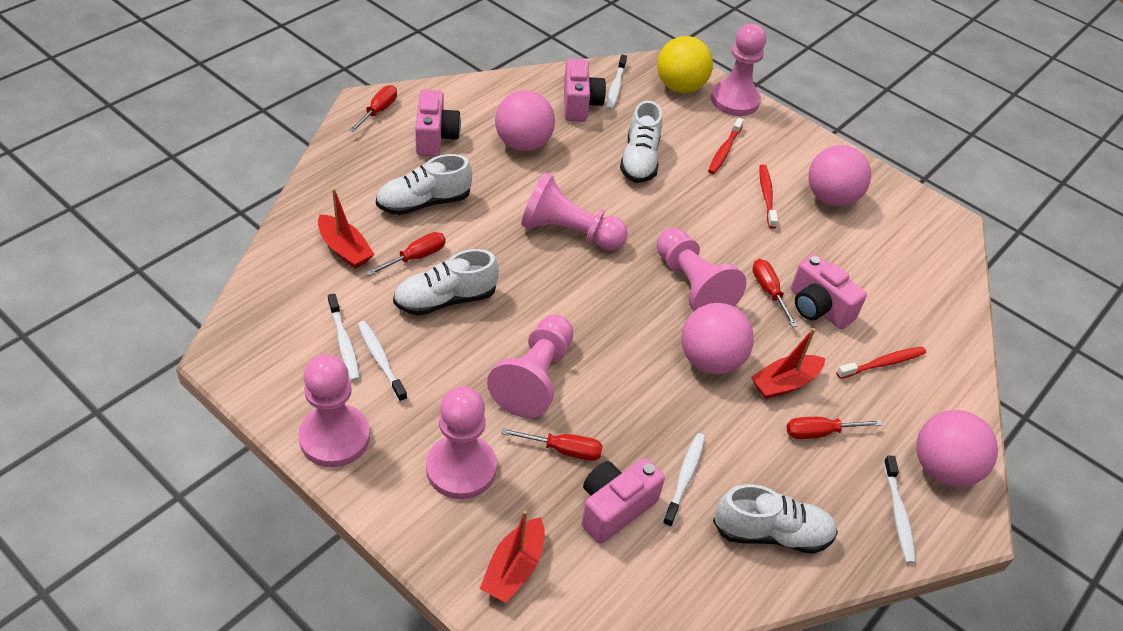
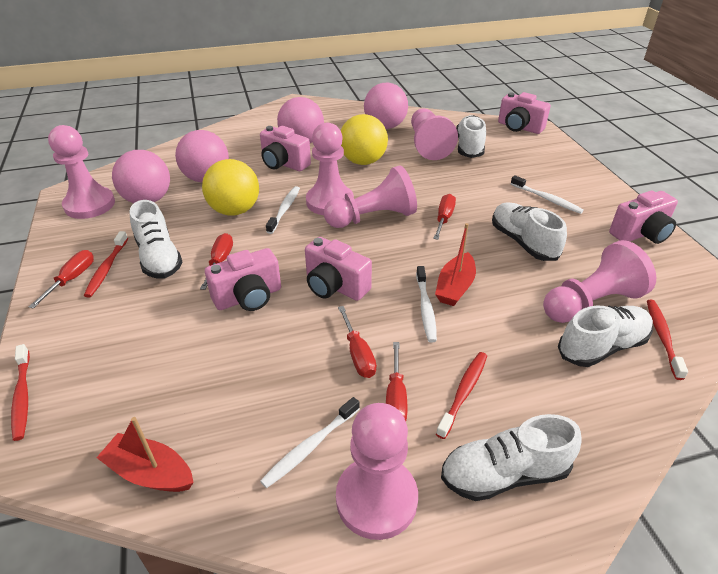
pink camera: [415,90,461,157] [564,58,606,122] [581,458,665,544] [791,254,867,329] = 4 -> [205,248,281,311] [260,126,311,171] [305,237,372,301] [498,92,551,134] [609,191,678,244] = 5
red boat: [318,188,374,269] [480,510,545,603] [751,328,825,399] = 3 -> [96,417,194,492] [435,223,476,306] = 2
red toothbrush: [708,118,744,174] [759,165,778,229] [836,347,926,379] = 3 -> [11,344,30,441] [84,231,128,298] [436,352,487,439] [647,300,688,380] = 4
white shoe: [376,154,472,215] [393,249,499,316] [620,101,663,183] [713,484,838,554] = 4 -> [130,200,183,279] [441,414,582,501] [456,115,486,158] [492,202,567,261] [558,305,653,367] = 5
white toothbrush: [328,294,360,381] [358,321,407,402] [606,55,627,110] [663,433,705,527] [883,456,916,564] = 5 -> [260,397,359,488] [266,186,300,234] [416,266,437,343] [511,175,584,214] = 4
yellow ball: [657,36,713,93] = 1 -> [202,159,259,216] [341,114,388,165] = 2

